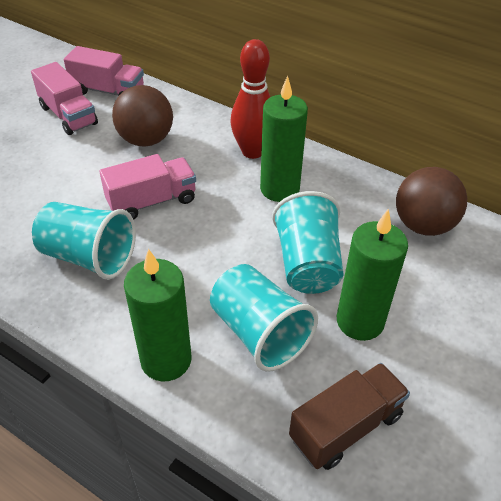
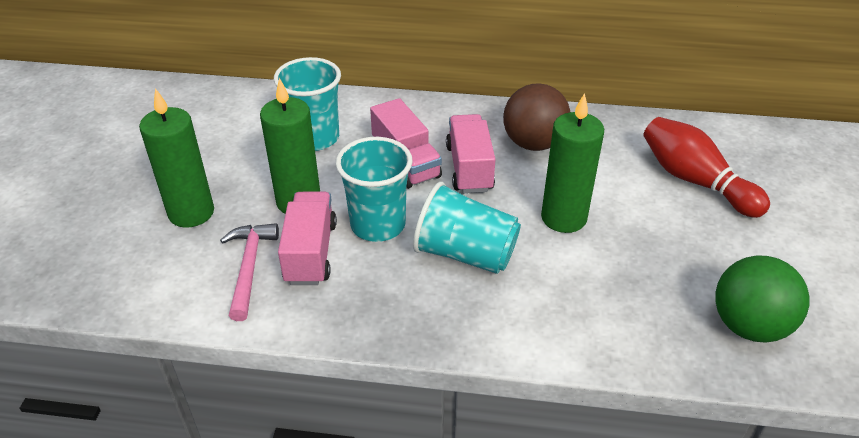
brown ball: [112,85,173,147] [396,167,467,236] = 2 -> [503,83,570,151] = 1
brown truck: [289,363,410,470] = 1 -> none = 0
green ball: none = 0 -> [715,256,809,343] = 1
pink hammer: none = 0 -> [220,223,279,321] = 1

